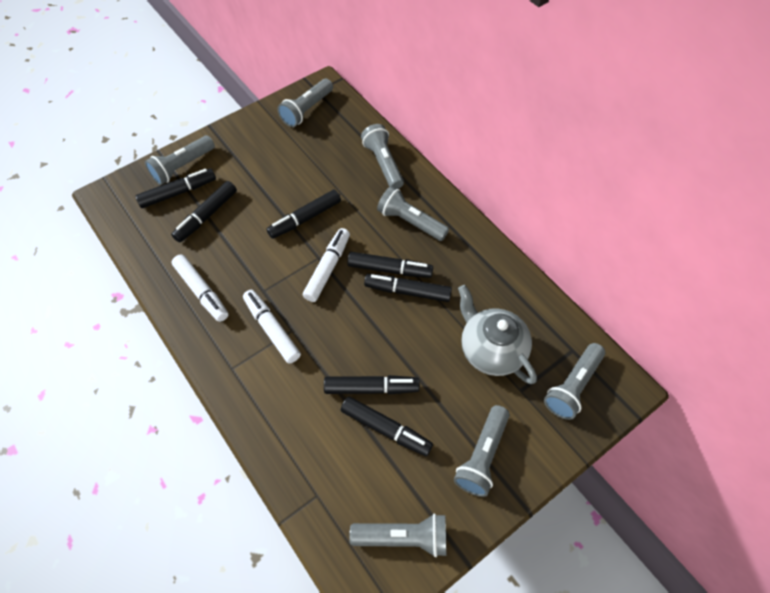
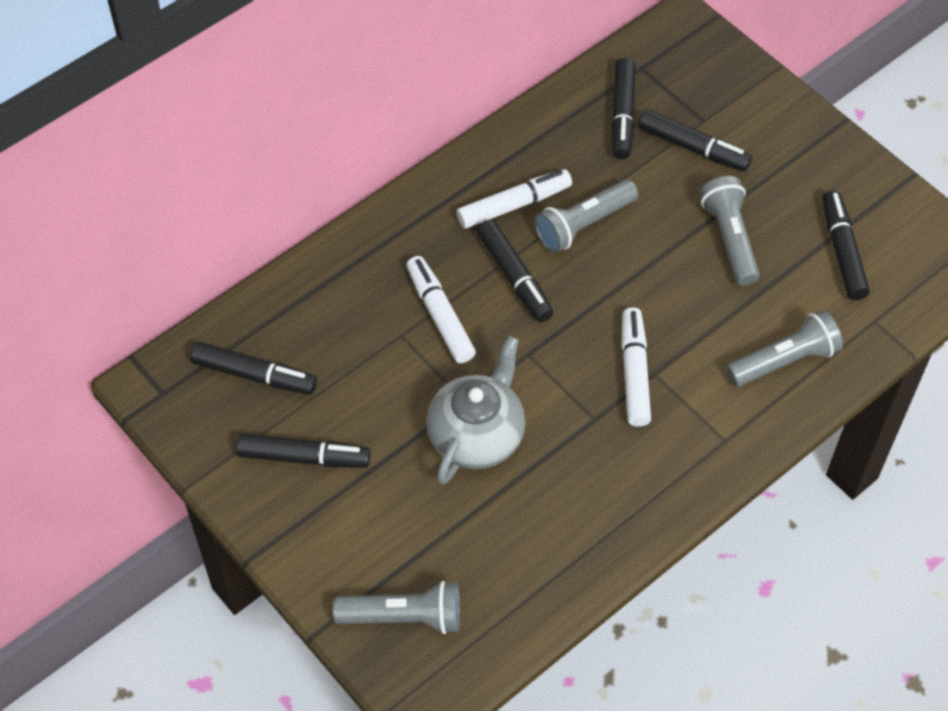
black marker: [135,168,216,208] [171,181,237,242] [266,190,341,239] [324,375,420,394] [341,397,433,456] [347,252,433,278] [364,274,452,302] = 7 -> [191,342,317,395] [236,433,371,468] [477,220,553,322] [611,58,636,159] [638,109,752,172] [822,190,870,300] = 6
grey flashlight: [145,135,215,185] [278,79,333,127] [349,514,446,557] [361,124,404,189] [377,186,449,241] [454,405,510,497] [544,343,605,420] = 7 -> [333,581,460,634] [534,180,638,253] [700,176,760,286] [726,310,843,387] = 4

